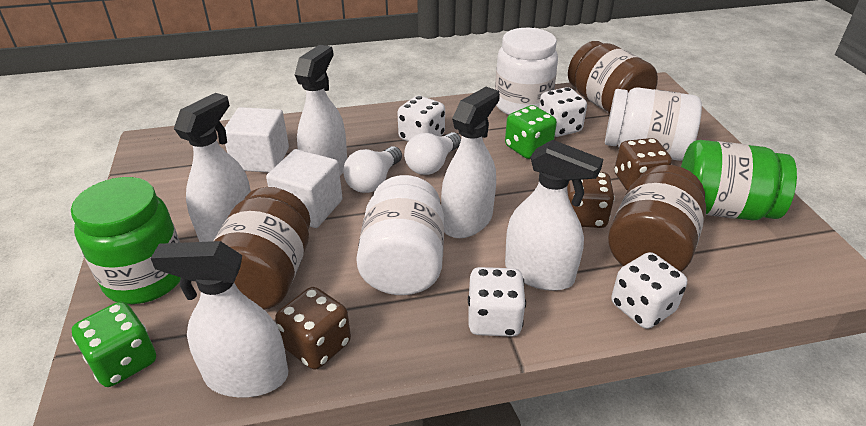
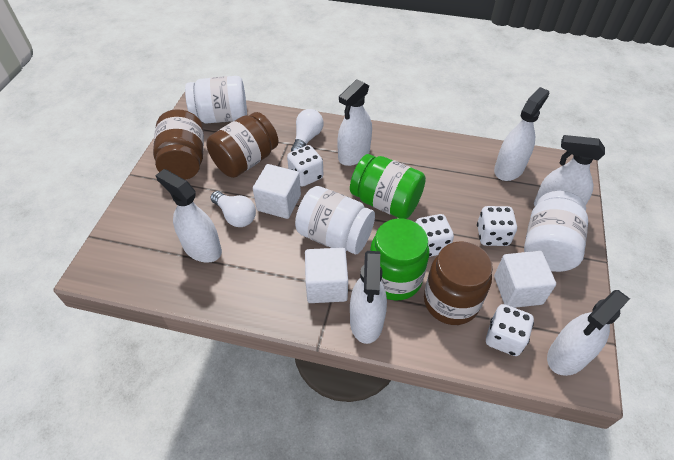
brown dice: [275,287,351,370] [567,172,615,228] [614,138,672,191] = 3 -> none = 0
green dice: [72,302,156,387] [505,105,557,159] = 2 -> none = 0
white cube: [225,107,289,173] [266,149,342,228] = 2 -> [253,164,301,219] [305,248,348,303] [494,251,556,308] = 3
white spray bottle: [151,241,288,397] [174,93,251,242] [295,45,347,176] [441,87,500,238] [505,140,603,291] = 5 -> [155,169,222,263] [337,79,372,166] [350,251,387,344] [494,87,550,181] [534,135,605,206] [547,290,630,376] = 6

